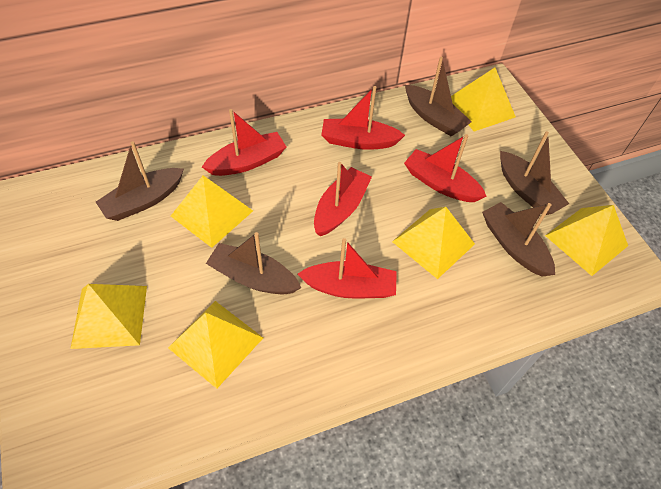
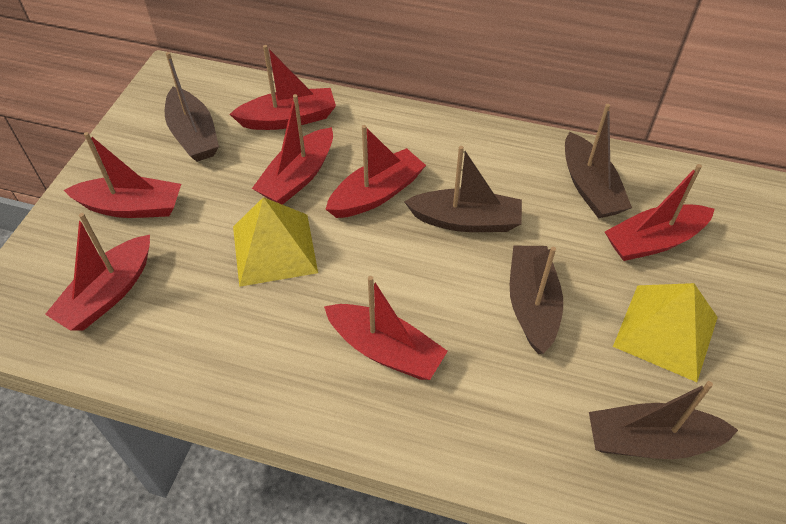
red boat: [202,109,286,176] [298,238,397,298] [314,162,372,236] [321,86,405,150] [404,134,487,202] = 5 -> [45,213,150,331] [64,132,181,218] [230,45,336,130] [252,94,333,205] [324,276,448,380] [326,125,426,218] [605,164,715,261] = 7
yellow pyramid: [70,284,147,349] [168,301,263,389] [171,175,253,248] [392,207,475,279] [451,68,516,131] [545,205,628,276] = 6 -> [233,197,318,287] [613,283,718,382] = 2

